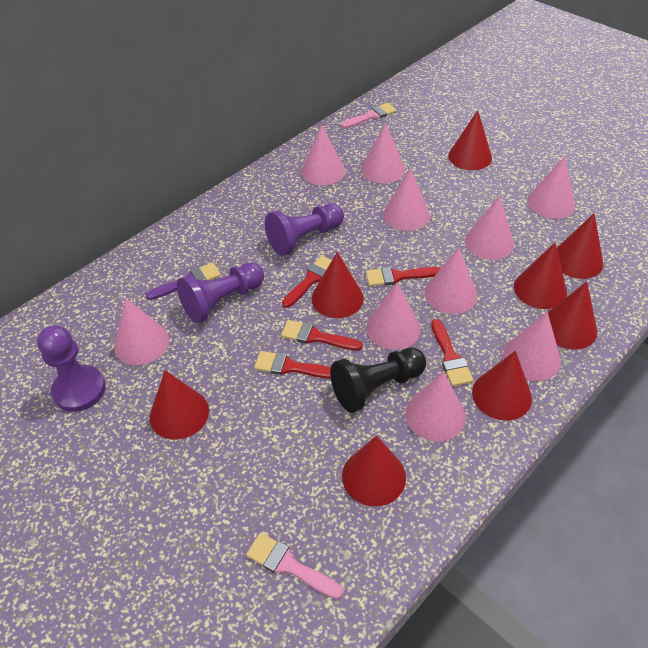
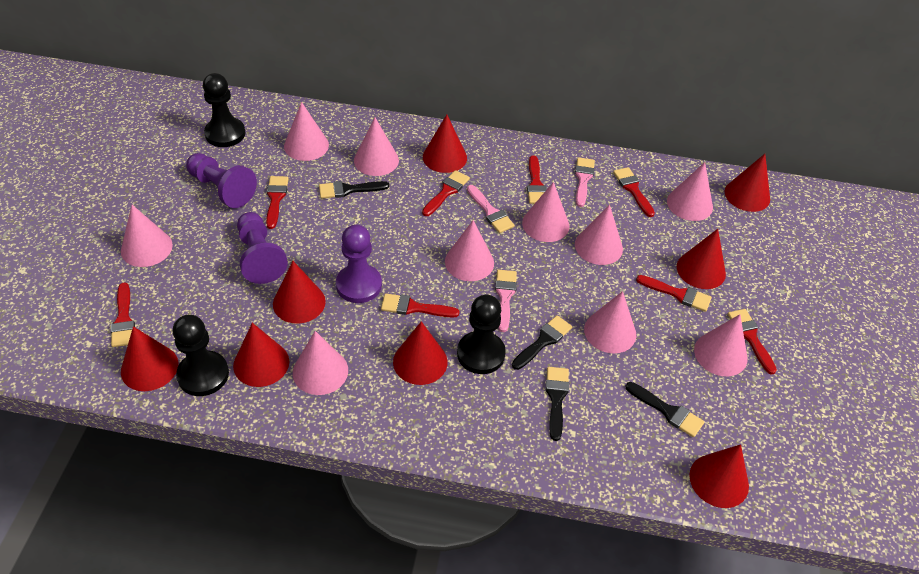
black brush: none = 0 -> [319,181,389,199] [512,315,572,370] [546,367,569,441] [625,382,704,437] = 4
black pawn: [330,348,426,413] = 1 -> [173,315,229,396] [203,73,246,147] [457,295,506,374] = 3
pink brush: [246,533,343,599] [341,103,397,128] = 2 -> [467,185,515,233] [495,270,517,332] [575,157,595,207] = 3
purple brush: [146,262,221,300] = 1 -> none = 0
red brush: [254,351,331,379] [281,320,363,351] [282,256,332,308] [366,267,441,286] [431,319,474,386] = 5 -> [111,283,135,347] [266,176,289,229] [381,293,460,318] [422,170,470,216] [527,156,547,204] [613,167,655,217] [636,275,712,312] [727,309,777,375] = 8

